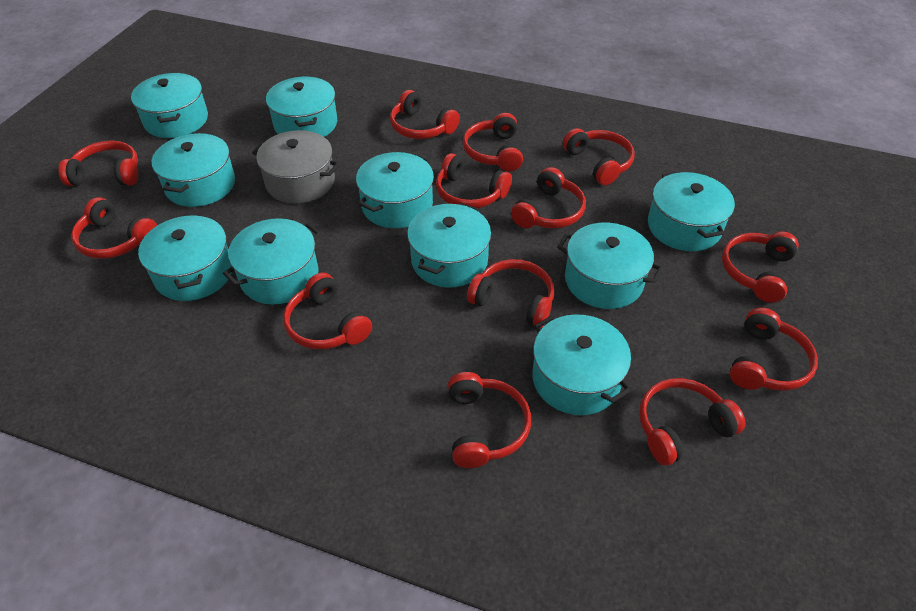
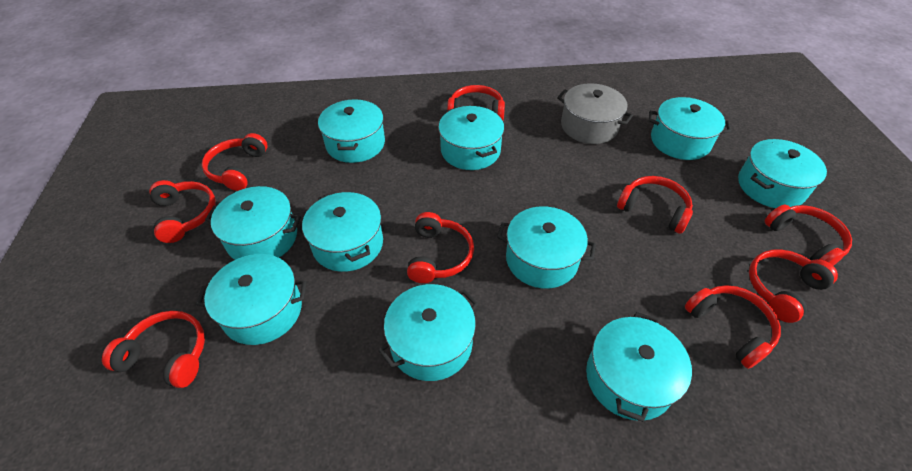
red headphones: [58,141,138,186] [71,197,157,259] [283,272,372,349] [390,90,460,139] [436,153,512,208] [448,372,531,468] [463,113,523,171] [467,259,554,328] [511,167,586,228] [563,128,634,185] [639,378,745,465] [722,232,799,303] [730,308,818,391] = 13 -> [102,311,205,388] [149,180,216,243] [202,133,268,191] [407,212,474,283] [447,85,505,120] [617,176,693,234] [685,285,781,369] [749,250,838,323] [765,205,852,266] = 9

